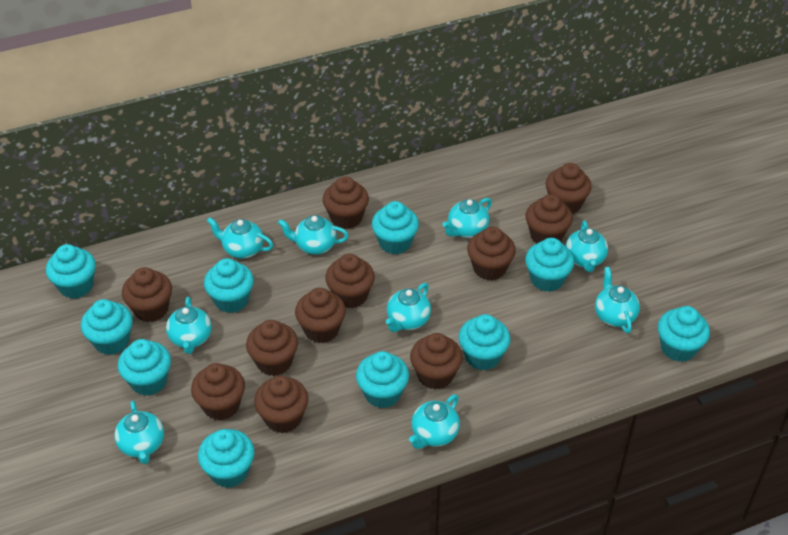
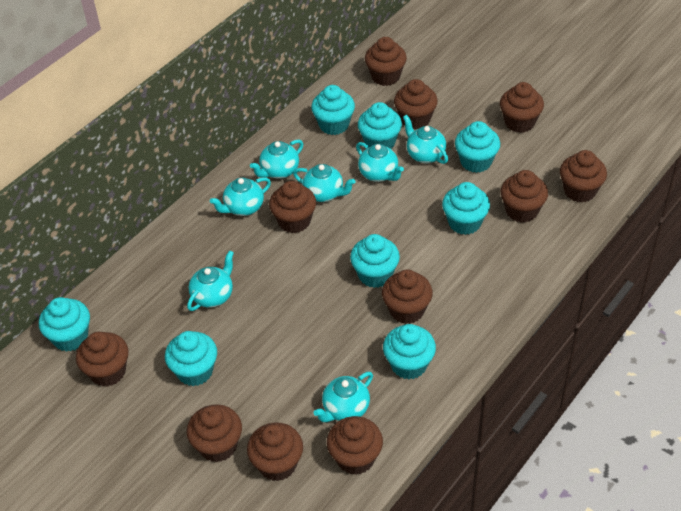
turquoise cupcake: [46,244,96,299] [81,299,133,355] [118,339,171,396] [198,429,254,488] [204,258,254,313] [356,351,409,408] [372,201,419,254] [458,314,510,370] [525,238,574,292] [658,306,710,362] = 10 -> [39,297,90,352] [165,331,217,386] [311,85,355,135] [350,234,400,288] [358,102,402,149] [383,324,436,379] [442,182,490,235] [455,121,500,173] = 8
turquoise teapot: [114,401,164,464] [166,297,212,354] [207,217,273,259] [278,215,349,255] [386,283,431,332] [409,394,460,449] [442,198,492,238] [566,220,608,272] [595,267,640,333] = 9 -> [187,250,234,311] [210,177,271,216] [250,139,303,179] [293,164,355,202] [314,372,373,422] [356,142,404,182] [403,115,448,164] = 7

